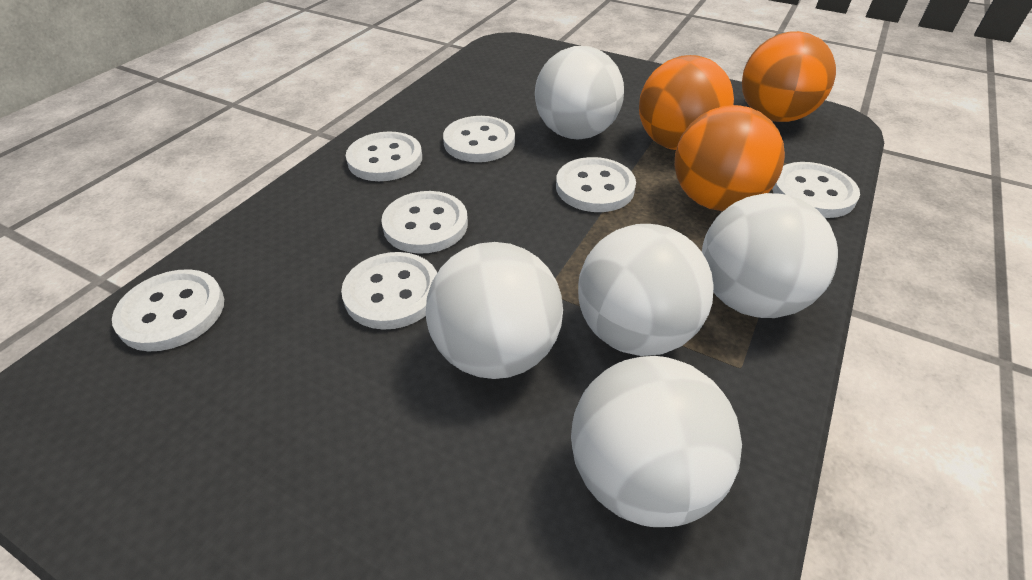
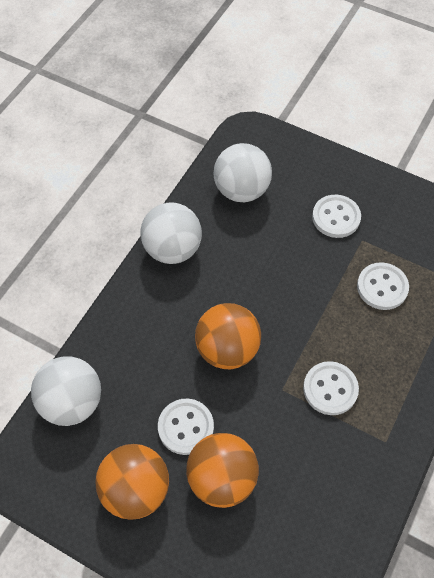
white ball: [426,242,563,379] [535,46,624,140] [571,356,742,527] [578,224,714,356] [702,193,838,318] = 5 -> [31,356,101,426] [140,202,202,264] [214,143,272,202] = 3
white button: [112,269,224,352] [341,252,437,330] [346,131,422,181] [381,191,468,254] [443,116,515,162] [556,157,636,212] [772,162,860,218] = 7 -> [158,399,214,455] [303,361,359,415] [312,195,361,238] [357,262,409,310] = 4

